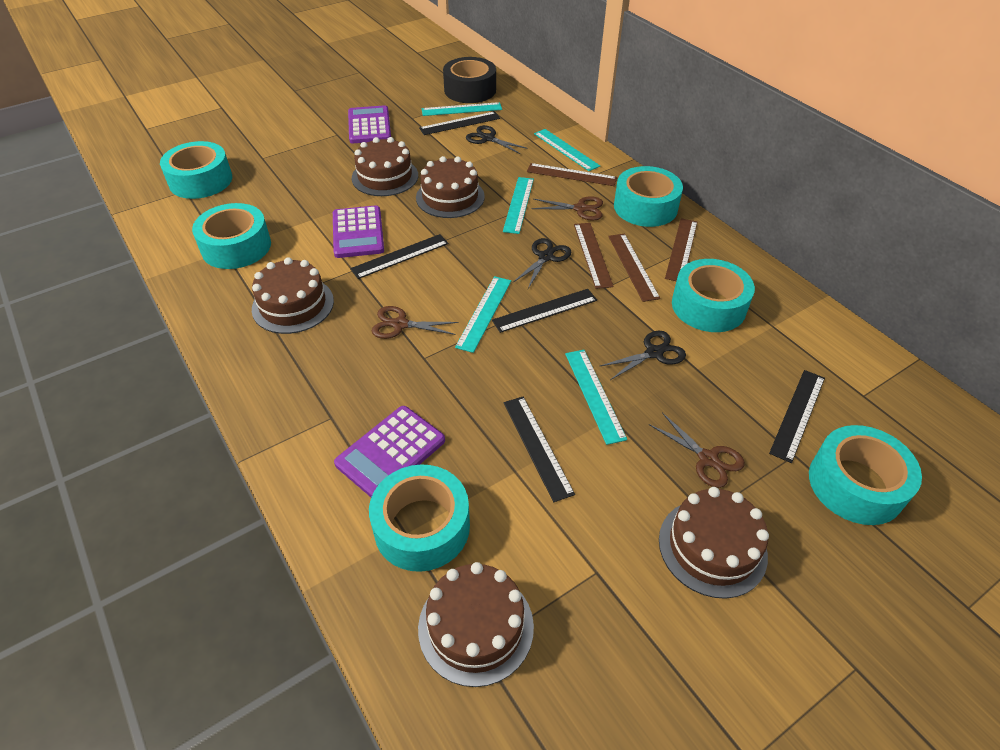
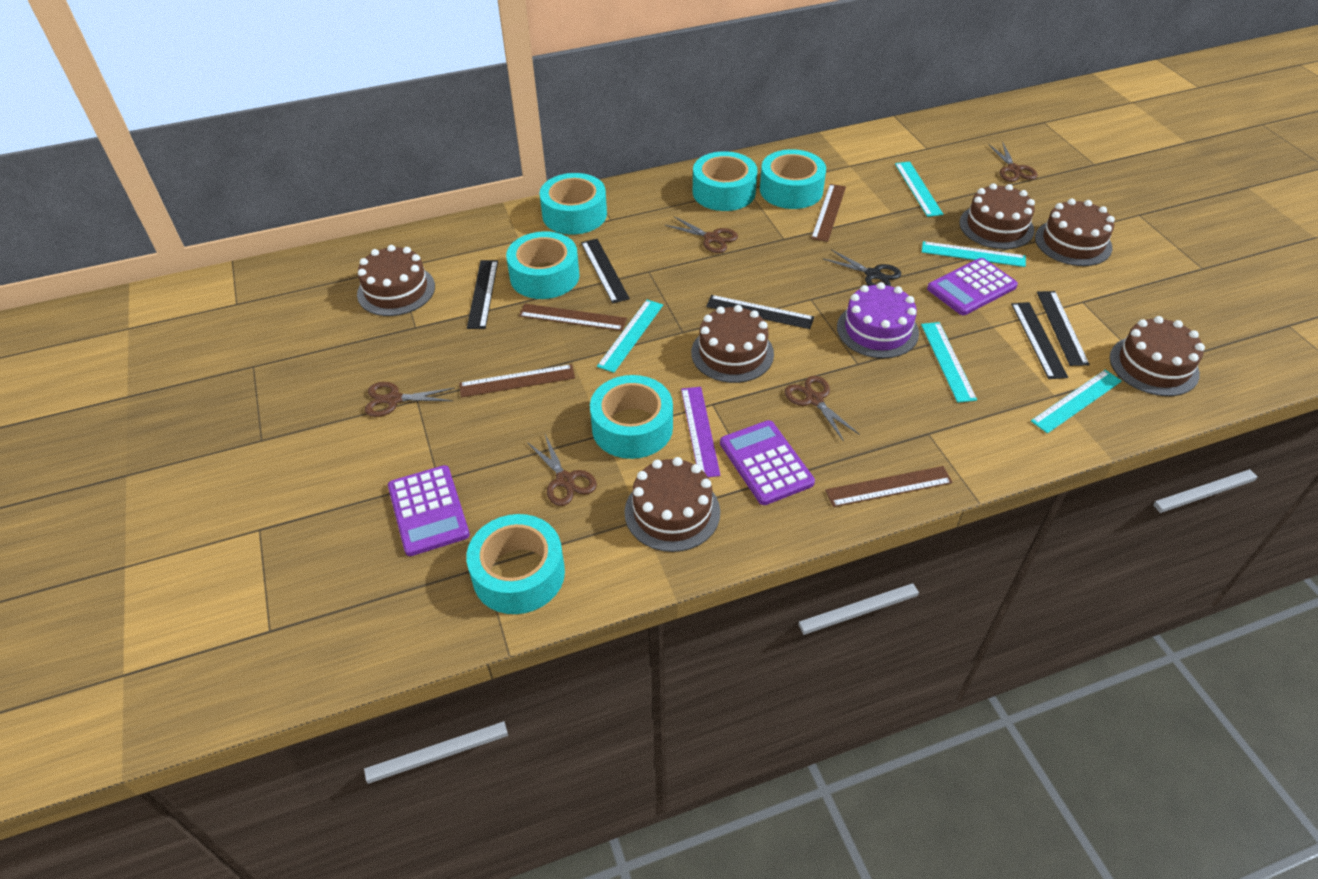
black scissors: [466,125,528,154] [513,238,571,289] [600,331,686,380] = 3 -> [823,249,901,286] = 1
black tape: [443,57,496,103] = 1 -> none = 0
brown cake: [252,257,334,334] [352,137,418,196] [416,156,485,218] [418,562,534,687] [659,487,769,599] = 5 -> [357,245,435,316] [625,457,720,552] [691,305,774,383] [959,183,1035,249] [1035,199,1115,266] [1110,316,1205,396] = 6
brown scissors: [372,306,459,339] [532,196,603,221] [649,412,745,488] = 3 -> [365,382,455,417] [527,435,597,506] [665,216,738,253] [784,376,860,442] [988,142,1038,182] = 5
purple cake: none = 0 -> [837,282,919,358] = 1
purple ruler: none = 0 -> [681,387,721,477] = 1

